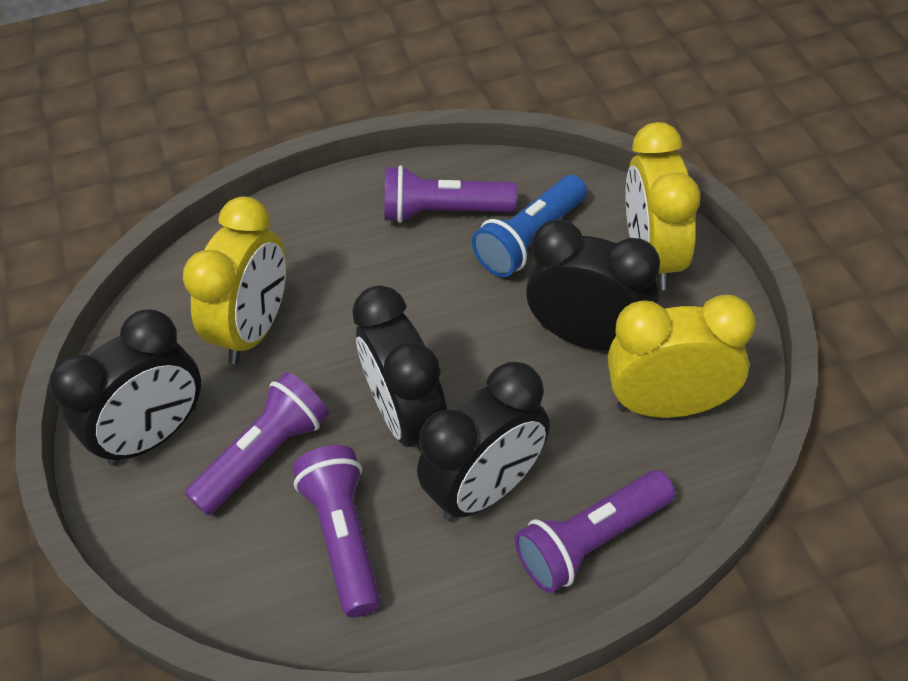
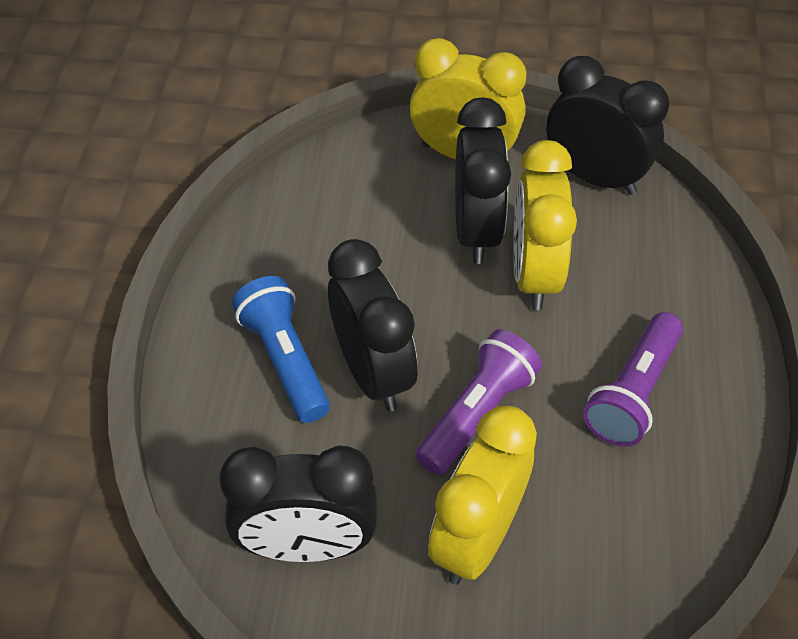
purple flashlight: [185,372,329,516] [293,445,381,617] [384,165,517,223] [515,470,675,593] = 4 -> [416,329,542,475] [583,312,683,447] = 2

